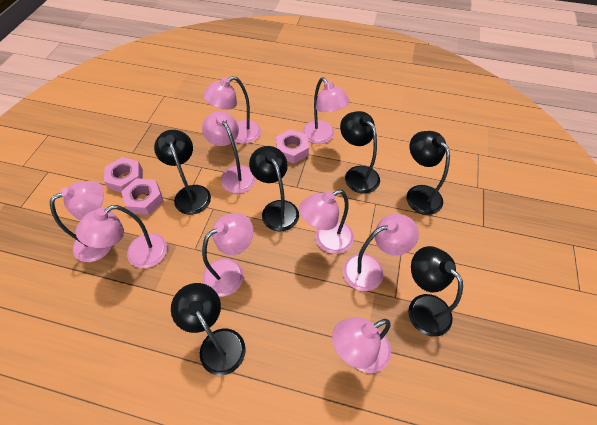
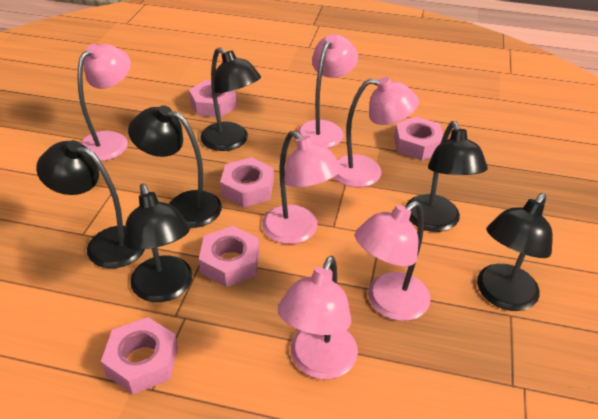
pink lamp: [50,181,112,262] [76,205,167,268] [202,111,256,193] [202,213,254,296] [203,76,261,144] [299,190,354,254] [302,77,350,144] [332,318,391,373] [343,214,419,291] = 9 -> [78,44,131,161] [262,131,342,244] [278,256,358,379] [297,34,358,148] [334,77,419,187] [355,201,430,321] = 6
pink nut: [104,157,143,192] [121,178,164,215] [276,129,309,164] = 3 -> [101,317,178,394] [189,80,237,118] [199,226,259,287] [220,157,274,208] [394,116,444,160] = 5

